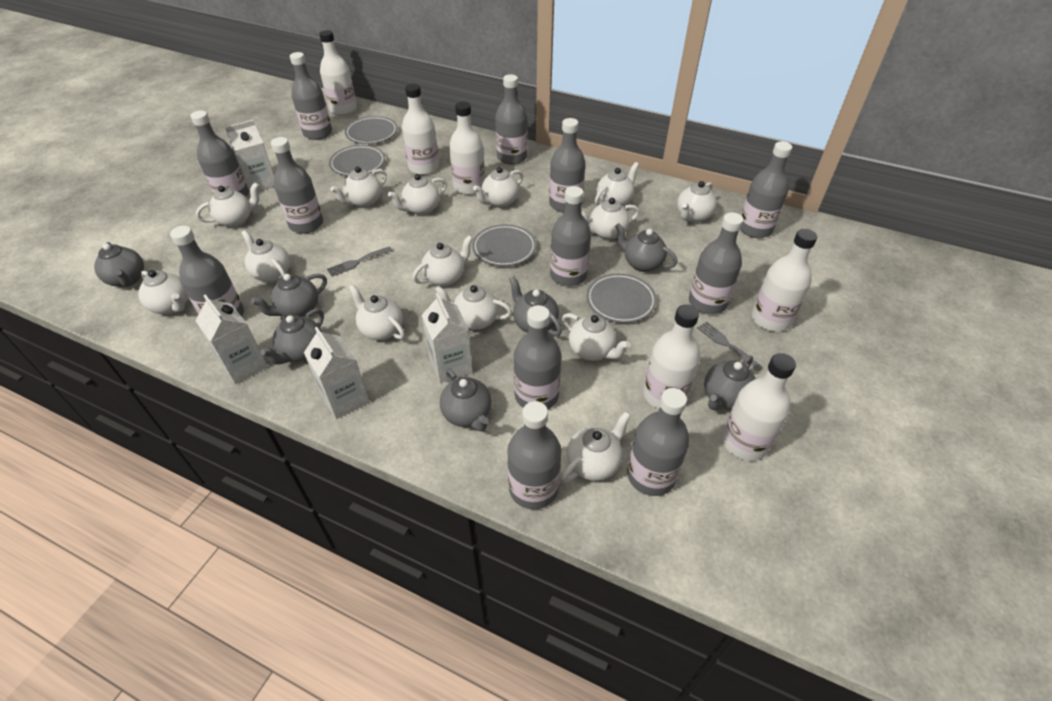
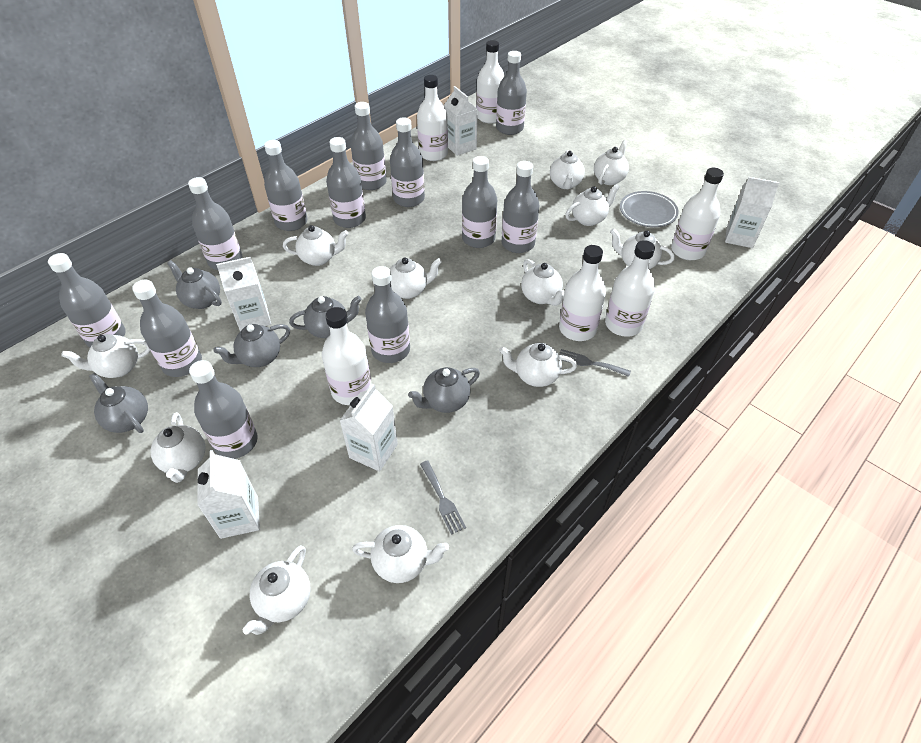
grey plate: [329,145,385,176] [345,116,398,144] [472,224,537,266] [586,273,657,323] = 4 -> [620,191,679,227] = 1
grey teapot: [94,242,144,287] [251,274,327,317] [260,308,324,365] [440,369,492,432] [509,277,562,336] [615,223,678,272] [704,355,756,410] = 7 -> [89,373,148,433] [167,260,222,309] [213,324,290,367] [289,296,362,338] [408,367,480,413] = 5
white carton: [196,294,268,384] [225,120,274,191] [304,327,369,419] [422,293,473,383] = 4 -> [197,450,260,539] [216,257,271,331] [339,384,398,472] [444,86,478,156] [725,177,779,248] = 5
white teapot: [138,270,188,314] [196,182,259,227] [241,230,290,282] [330,167,387,207] [349,285,405,340] [388,174,447,215] [412,235,473,286] [435,285,512,330] [473,167,523,208] [562,313,630,361] [562,411,631,482] [581,198,640,240] [595,162,639,206] [677,181,717,223] = 14 -> [61,334,150,378] [150,412,205,483] [242,545,311,635] [283,225,348,266] [352,525,449,583] [373,258,442,299] [499,343,577,387] [521,259,565,306] [550,150,585,189] [565,184,620,226] [594,140,629,185] [610,228,675,269] = 12

